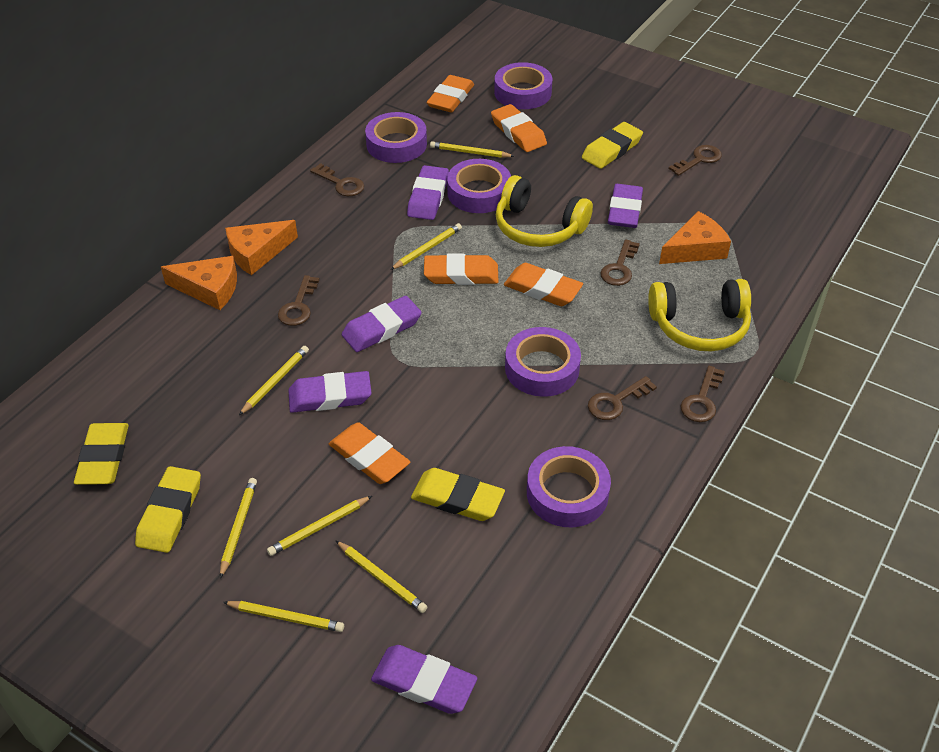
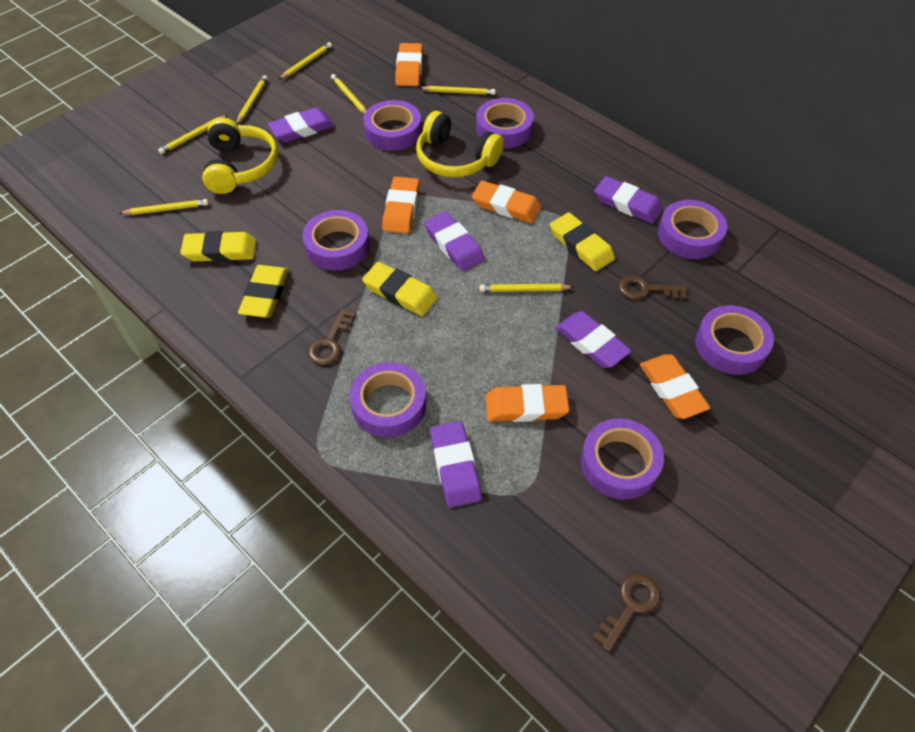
brown key: [278,275,320,326] [310,163,364,196] [588,376,657,420] [600,239,640,286] [669,145,722,176] [681,366,725,422] = 6 -> [308,308,356,365] [593,573,660,652] [619,275,687,299] = 3
orange cheese: [161,256,237,310] [225,220,298,275] [659,211,731,264] = 3 -> none = 0
purple tape: [365,112,427,163] [447,159,511,213] [494,62,552,109] [505,327,581,397] [527,446,611,527] = 5 -> [302,210,370,270] [350,362,426,438] [363,100,422,151] [476,98,534,148] [581,418,664,500] [658,200,727,259] [695,305,774,375] = 7

